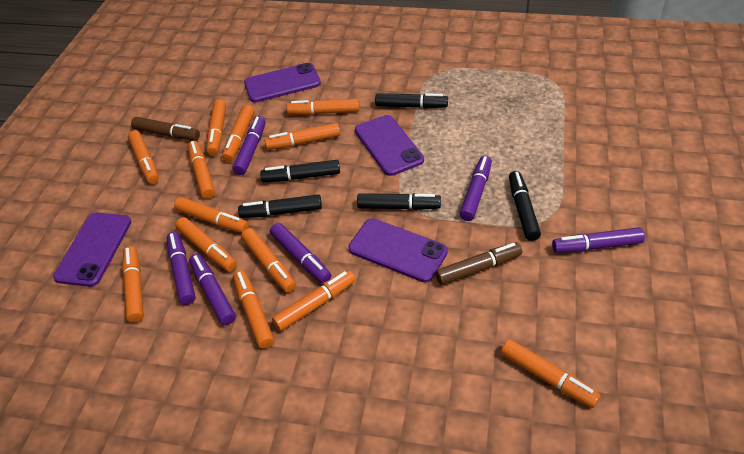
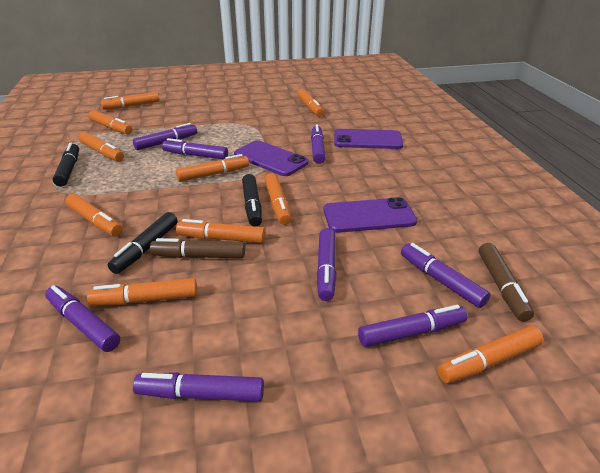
black marker: [238,194,322,218] [260,160,340,182] [357,193,441,210] [375,93,448,108] [509,171,541,241] = 5 -> [53,143,79,187] [108,212,178,274] [242,174,262,227] = 3
orange marker: [122,246,144,323] [128,130,159,184] [174,197,249,233] [175,217,237,272] [188,141,215,199] [207,99,226,155] [222,105,254,162] [233,270,274,349] [241,228,296,293] [265,123,340,150] [272,270,356,331] [287,99,359,115] [501,339,601,408] = 13 -> [65,194,123,236] [79,132,124,162] [87,278,197,306] [88,110,133,134] [101,92,159,110] [176,154,249,182] [176,219,265,243] [264,173,291,225] [297,89,324,117] [437,326,544,383] = 10
purple marker: [167,232,196,305] [189,254,236,325] [232,116,266,175] [270,223,331,284] [459,156,492,221] [552,227,645,253] = 6 -> [45,285,120,352] [133,123,197,150] [133,372,264,402] [162,138,228,159] [311,124,325,164] [317,228,337,301] [358,305,467,347] [401,243,491,308] = 8
purple phone: [53,213,131,287] [244,63,321,103] [348,218,448,283] [355,115,424,176] = 4 -> [234,140,309,176] [323,197,417,233] [334,129,403,149] = 3

